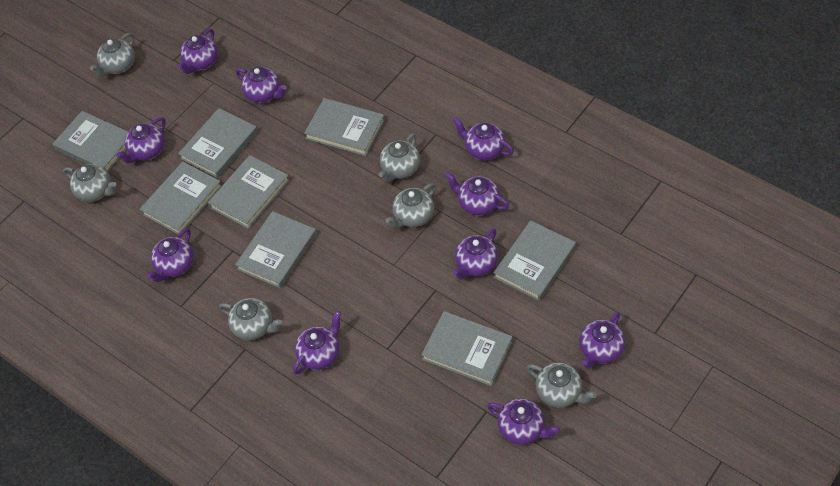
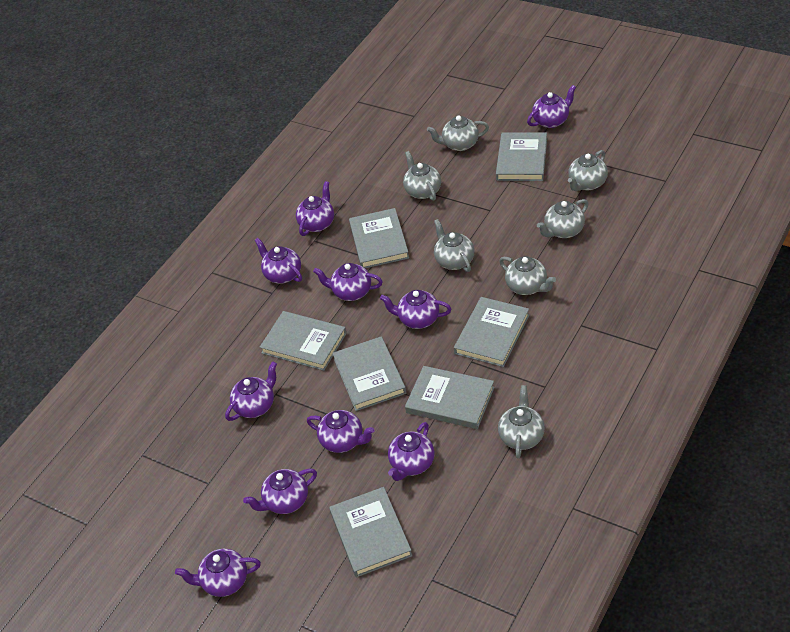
grey book: [53,111,128,171] [140,162,222,234] [178,108,258,178] [208,155,290,229] [235,211,317,288] [304,98,385,156] [421,311,513,386] [494,220,576,301] = 8 -> [260,311,347,371] [329,487,413,577] [332,336,406,411] [349,208,409,268] [405,366,495,429] [454,297,529,367] [496,132,547,181] = 7
grey teapot: [63,164,116,202] [90,33,135,77] [219,298,282,340] [379,133,420,182] [385,183,436,229] [527,363,597,408] = 6 -> [403,151,441,201] [427,115,489,151] [434,219,474,272] [498,385,545,459] [499,256,556,295] [537,199,589,238] [568,150,608,191] = 7

